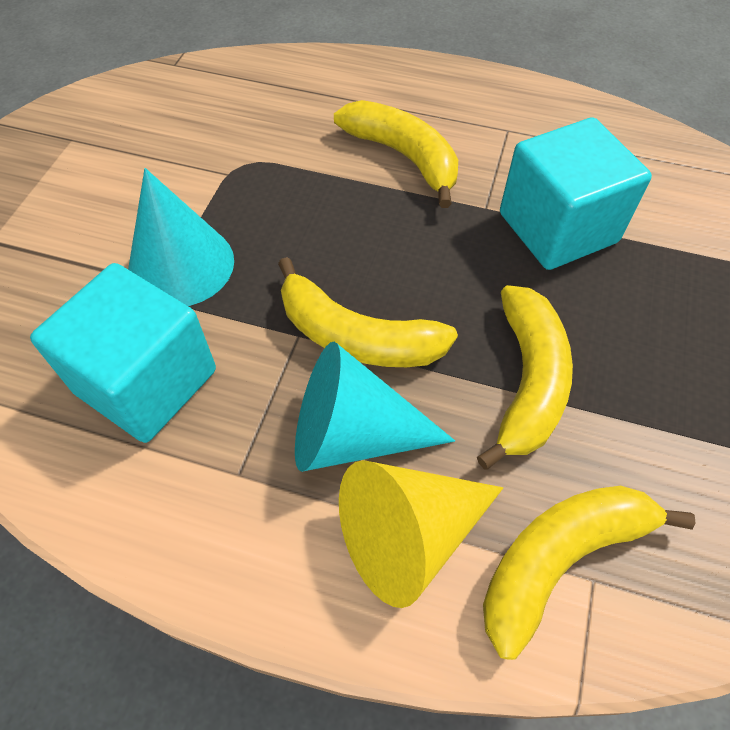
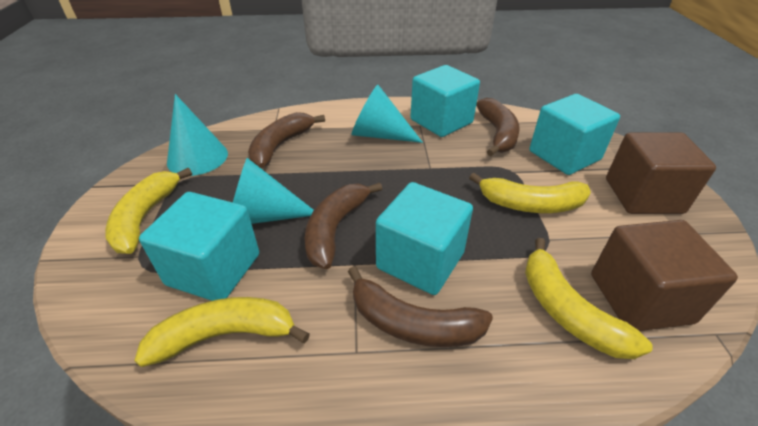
brown banana: none = 0 -> [248,112,325,168] [305,183,382,269] [348,266,493,347] [476,98,520,156] = 4
brown cube: none = 0 -> [591,220,738,331] [606,132,716,214] = 2
turquoise cone: [128,168,234,306] [295,342,455,472] = 2 -> [167,94,228,176] [233,158,314,224] [351,85,423,143] = 3
turquoise cube: [30,263,216,443] [500,117,652,270] = 2 -> [139,192,259,301] [376,182,473,295] [410,65,480,137] [530,94,620,175] = 4
yellow cone: [339,460,503,608] = 1 -> none = 0

